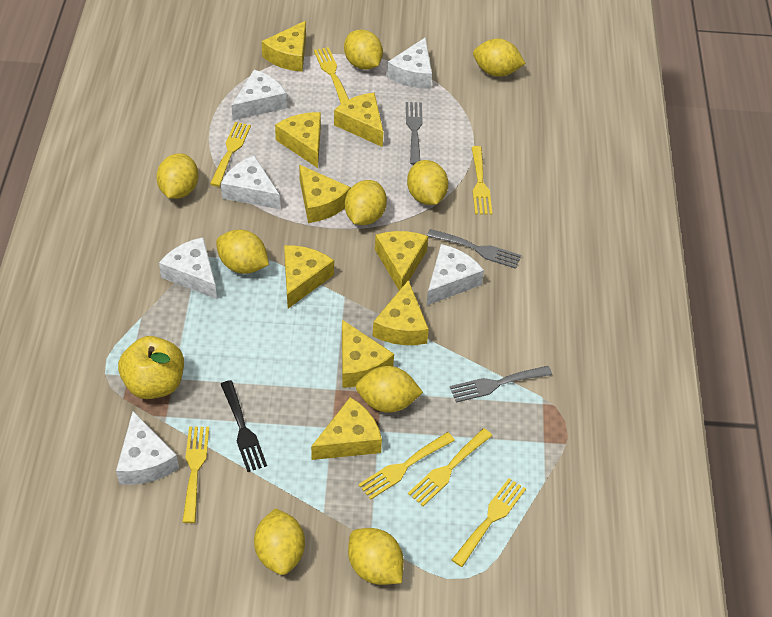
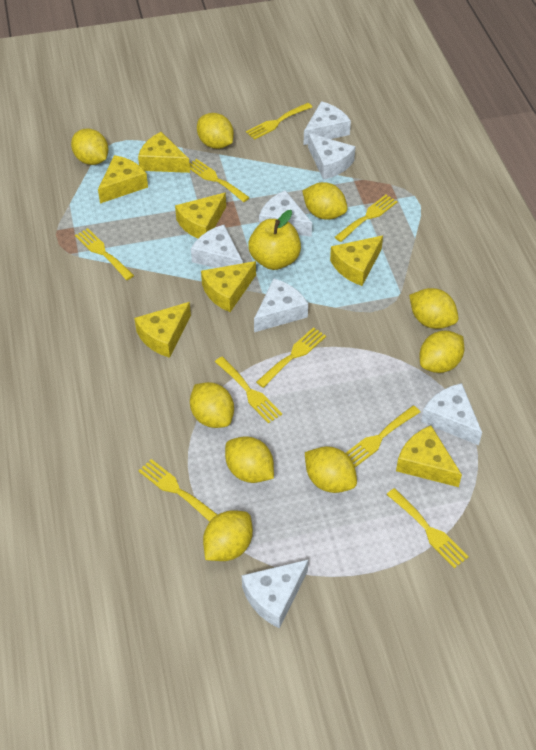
black fork: [221,380,267,472] = 1 -> none = 0
grey fork: [406,102,423,165] [427,229,521,269] [450,366,552,403] = 3 -> none = 0
white cheese: [116,411,179,485] [159,237,217,299] [221,155,280,209] [231,70,287,120] [387,37,432,89] [426,244,484,306] = 6 -> [191,225,243,268] [242,559,309,628] [254,278,308,332] [259,190,312,237] [304,101,351,145] [308,133,356,180] [421,383,482,445] = 7
yellow cheese: [262,21,306,72] [275,112,321,168] [284,245,334,309] [299,165,351,223] [311,397,382,460] [334,93,383,147] [342,320,394,388] [373,280,429,345] [375,231,428,290] = 9 -> [98,155,148,204] [134,302,191,358] [138,132,190,173] [175,193,226,239] [201,261,256,312] [330,235,383,286] [396,426,462,487] = 7
yellow fork: [183,426,209,523] [210,122,251,187] [314,47,349,104] [358,432,455,500] [408,428,492,506] [452,478,526,567] [471,146,492,215] = 7 -> [75,228,134,280] [138,459,218,522] [189,159,250,202] [215,356,282,423] [246,103,312,140] [256,327,326,388] [335,195,397,242] [346,405,420,467] [386,488,469,568] = 9

